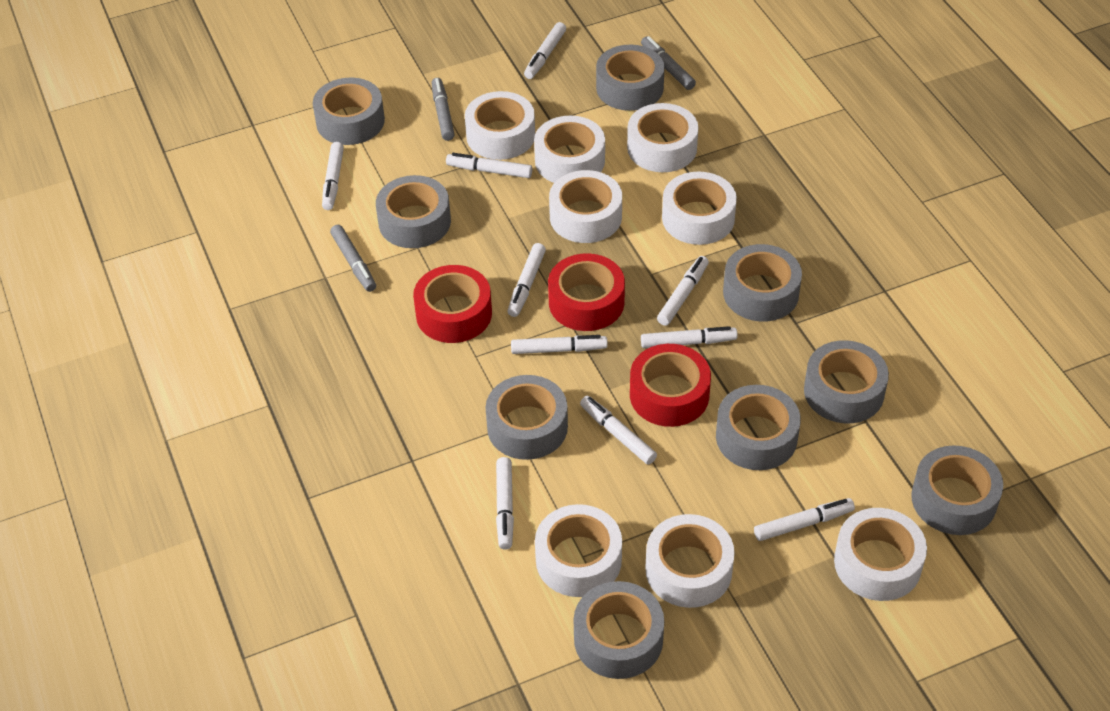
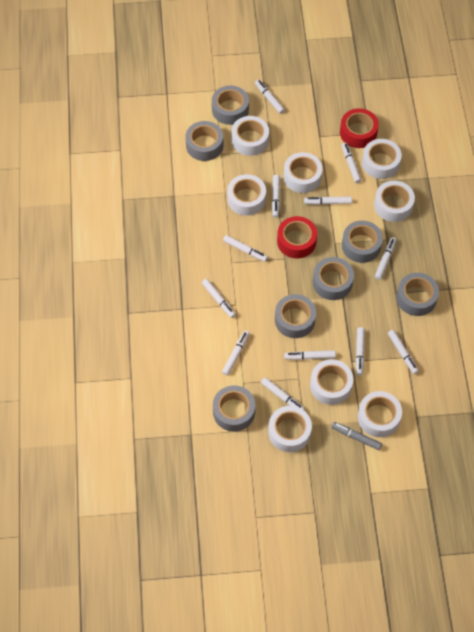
grey marker: [330,225,376,292] [432,78,455,141] [641,36,696,90] = 3 -> [332,422,382,450] = 1
grey tape: [313,78,385,145] [376,175,451,248] [485,375,568,460] [574,581,664,679] [596,45,664,111] [716,385,801,470] [723,244,802,322] [804,340,889,424] [911,445,1003,535] = 9 -> [185,121,224,161] [212,85,249,125] [213,385,255,432] [275,294,316,338] [313,257,354,300] [342,220,383,263] [396,273,439,316] = 7
red tape: [413,265,492,343] [548,253,625,331] [630,344,711,427] = 3 -> [277,216,317,258] [340,108,379,148] = 2
white marker: [322,142,344,210] [446,153,532,178] [496,457,514,550] [507,243,546,317] [511,335,608,354] [524,22,566,79] [580,396,657,464] [641,326,738,348] [657,256,709,326] [754,498,855,541] = 10 -> [202,279,236,318] [222,331,250,375] [223,235,268,262] [255,79,285,114] [261,377,305,410] [272,175,280,218] [284,350,336,360] [304,196,352,205] [342,143,361,183] [356,327,365,376] [375,237,396,280] [388,330,419,374] = 12

